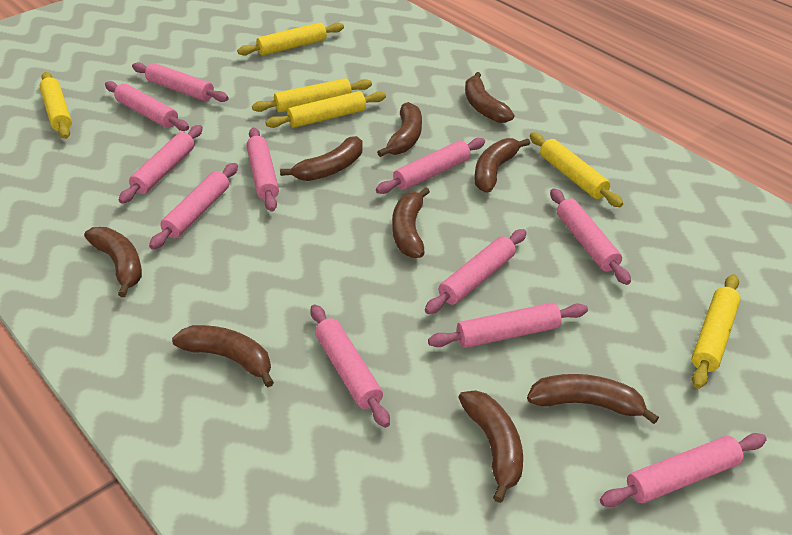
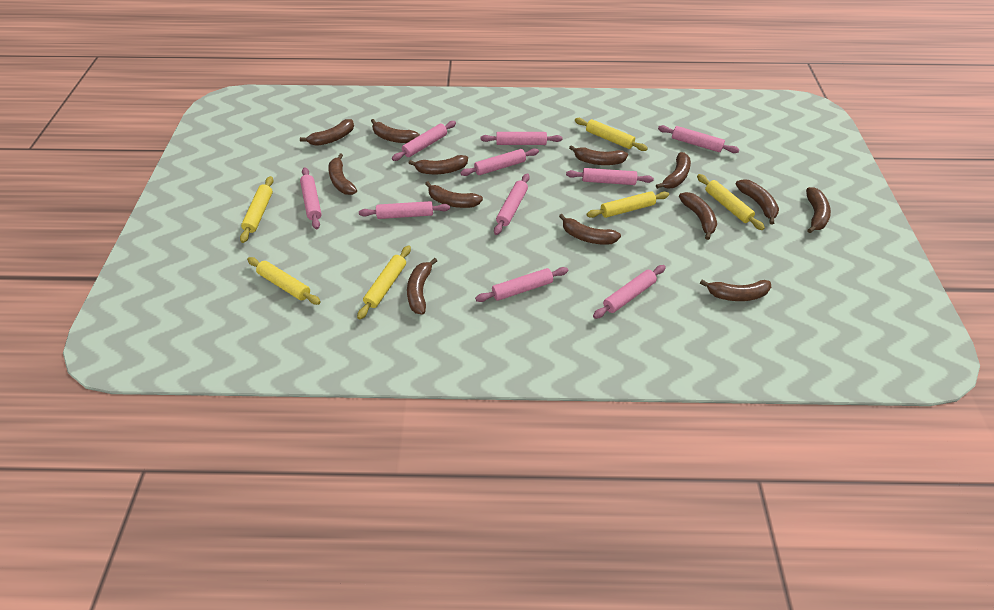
brown banana: [84,227,142,297] [172,325,274,387] [280,136,363,181] [377,102,422,157] [392,187,430,258] [458,390,523,503] [465,72,514,123] [475,138,530,192] [527,374,659,424] = 9 -> [300,119,354,146] [328,153,357,195] [371,119,420,143] [407,258,437,315] [409,155,468,174] [425,181,483,208] [559,214,621,245] [569,145,628,165] [656,152,691,189] [679,192,717,240] [700,280,771,301] [735,179,779,225] [806,187,831,233] = 13
pink rolling pin: [105,81,189,131] [119,125,203,204] [132,62,229,102] [149,163,238,249] [246,127,279,212] [310,304,390,428] [376,138,485,194] [425,229,527,314] [428,303,588,348] [550,188,631,285] [600,433,767,507] = 11 -> [300,167,322,229] [359,201,450,219] [392,121,456,161] [460,148,539,176] [475,267,568,302] [481,132,563,145] [494,173,530,235] [566,168,654,185] [593,265,666,319] [658,125,740,153] = 10

